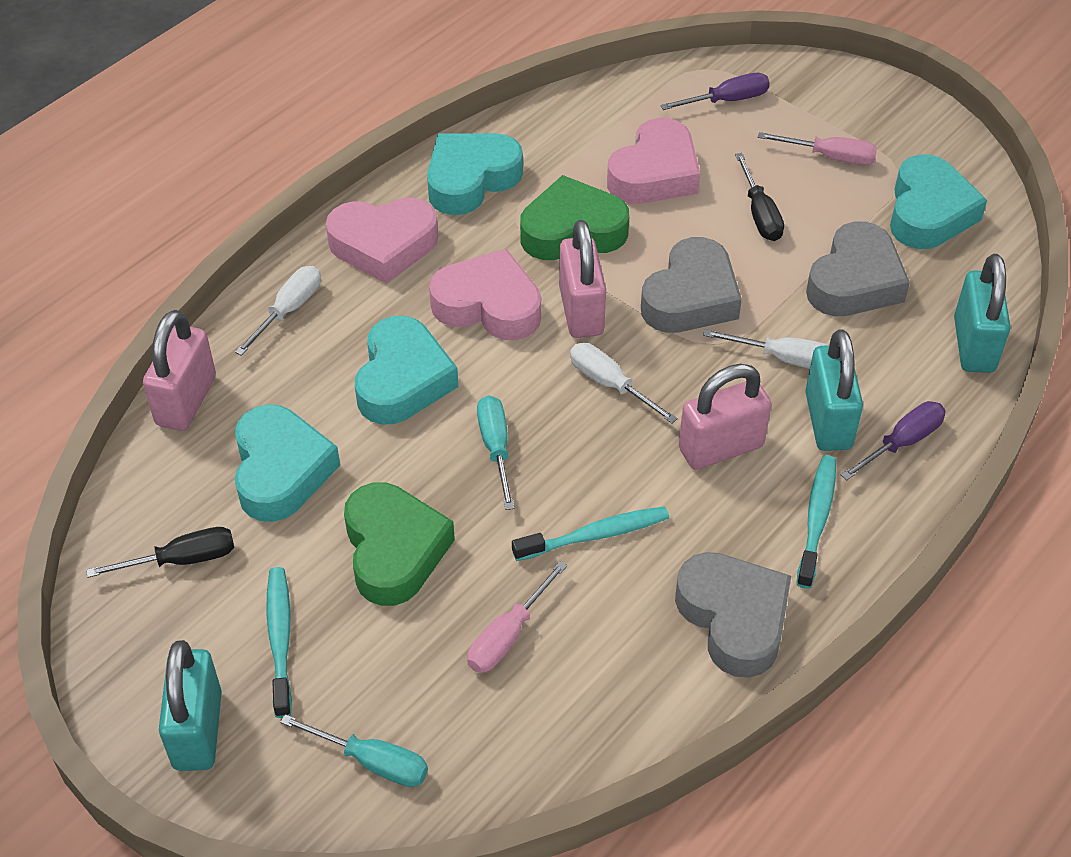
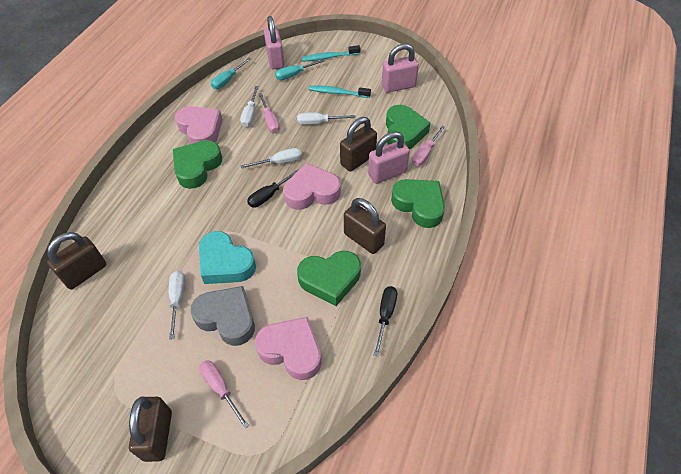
brown padlock: none = 0 -> [47,232,107,290] [129,397,172,462] [340,117,377,172] [344,198,386,254] = 4
green heart: [344,482,455,606] [520,175,629,260] = 2 -> [173,140,222,189] [297,251,361,306] [386,105,430,150] [391,179,445,228] = 4
grey heart: [641,237,742,333] [675,552,791,678] [806,221,910,316] = 3 -> [190,286,255,346] = 1
pink screwdriver: [467,561,567,673] [758,132,877,165] = 2 -> [199,360,249,429] [259,93,280,133] [412,126,445,166] = 3
purple screwdriver: [660,73,770,110] [841,401,946,480] = 2 -> none = 0
turquoise heart: [235,404,340,522] [355,316,458,425] [427,133,523,215] [890,154,987,249] = 4 -> [199,231,256,284] = 1
turquoise padlock: [159,640,222,771] [805,329,863,451] [954,254,1011,373] = 3 -> none = 0
turquoise toothbrush: [266,567,292,718] [512,506,669,561] [797,455,836,589] = 3 -> [302,45,360,62] [308,85,371,98] = 2
white screwdriver: [235,266,321,356] [570,343,678,423] [703,329,827,369] = 3 -> [169,271,185,339] [240,86,259,127] [241,148,302,169] [297,112,356,125] = 4

